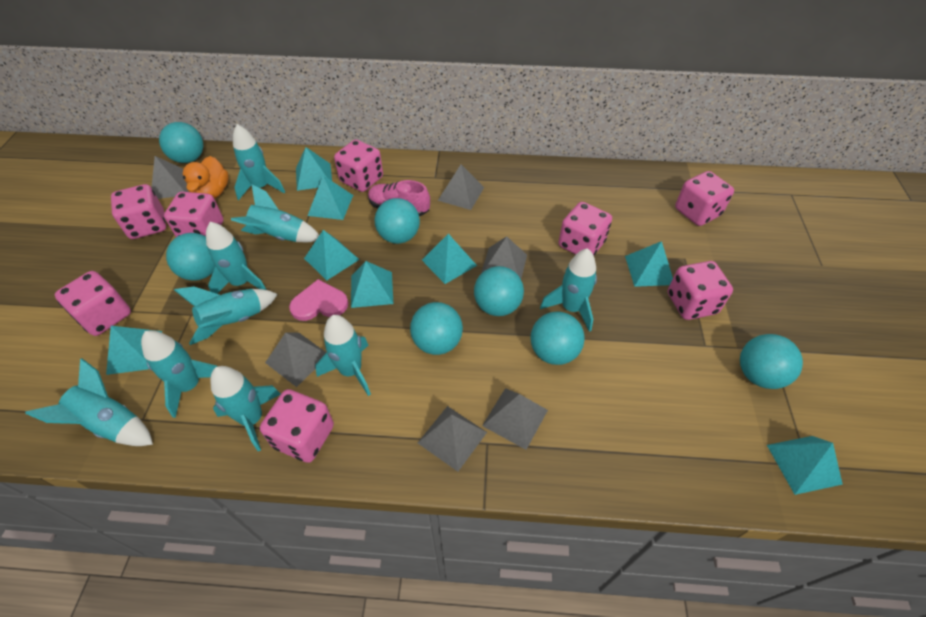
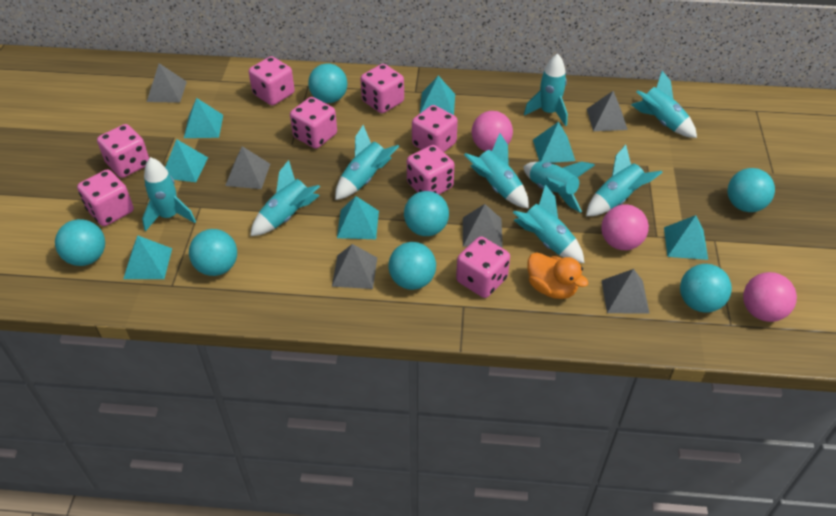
pink ball: none = 0 -> [472,111,513,151] [601,204,649,250] [743,272,797,322] = 3
pink heart: [289,279,348,321] = 1 -> none = 0
pink shoe: [368,180,430,216] = 1 -> none = 0
turquoise pyramid: [106,326,162,375] [296,147,332,191] [304,230,360,280] [308,176,353,220] [351,261,393,308] [422,234,477,284] [625,241,673,287] [767,436,843,495] = 8 -> [123,235,172,279] [165,139,208,182] [184,98,223,138] [337,196,379,239] [420,76,455,115] [533,122,575,163] [664,215,708,260] = 7

